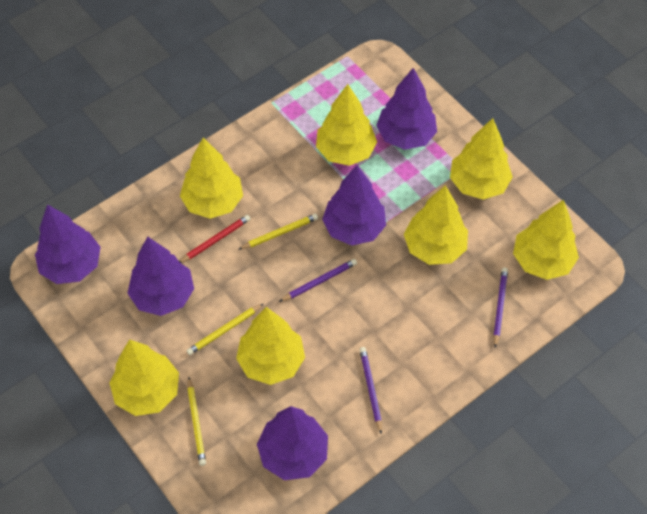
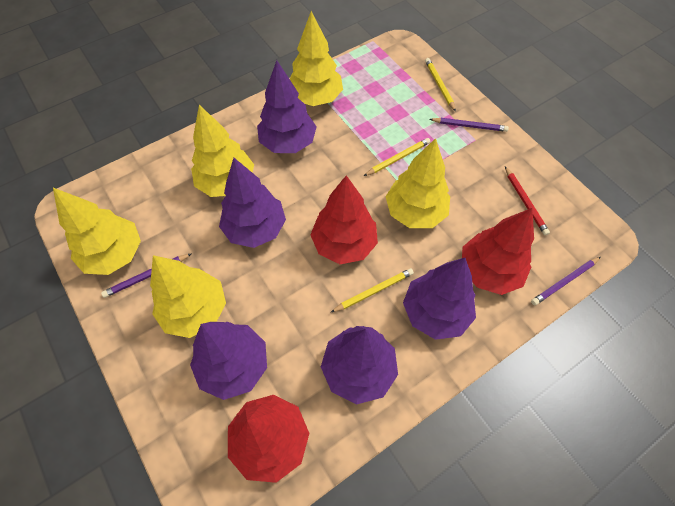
red tree: none = 0 -> [228,395,309,483] [310,175,378,264] [462,208,534,295] = 3
yellow tree: [109,339,179,416] [180,138,243,219] [236,307,305,385] [316,84,377,166] [404,185,468,265] [450,118,513,200] [513,200,579,280] = 7 -> [53,188,141,275] [150,255,226,338] [191,105,254,197] [290,11,343,106] [386,138,450,228] = 5

